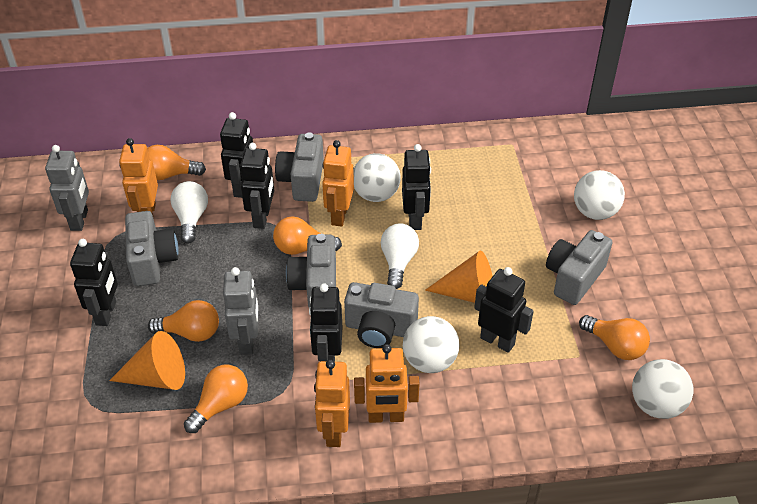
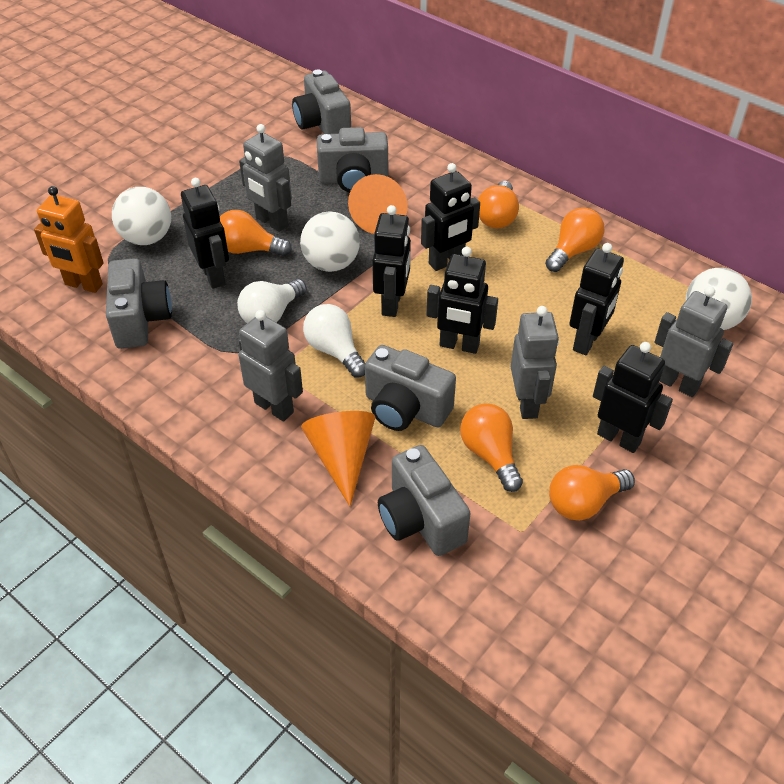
grey robot: [45,145,89,231] [223,267,259,355] = 2 -> [239,124,292,232] [239,310,303,421] [511,306,559,419] [654,286,733,397] = 4
orange robot: [119,138,158,215] [314,360,350,447] [322,140,354,226] [354,344,420,423] = 4 -> [34,186,104,293] = 1
white ball: [353,153,401,202] [403,316,459,373] [574,170,625,220] [632,359,693,419] = 4 -> [112,187,171,245] [300,211,360,272] [686,268,752,330] = 3

